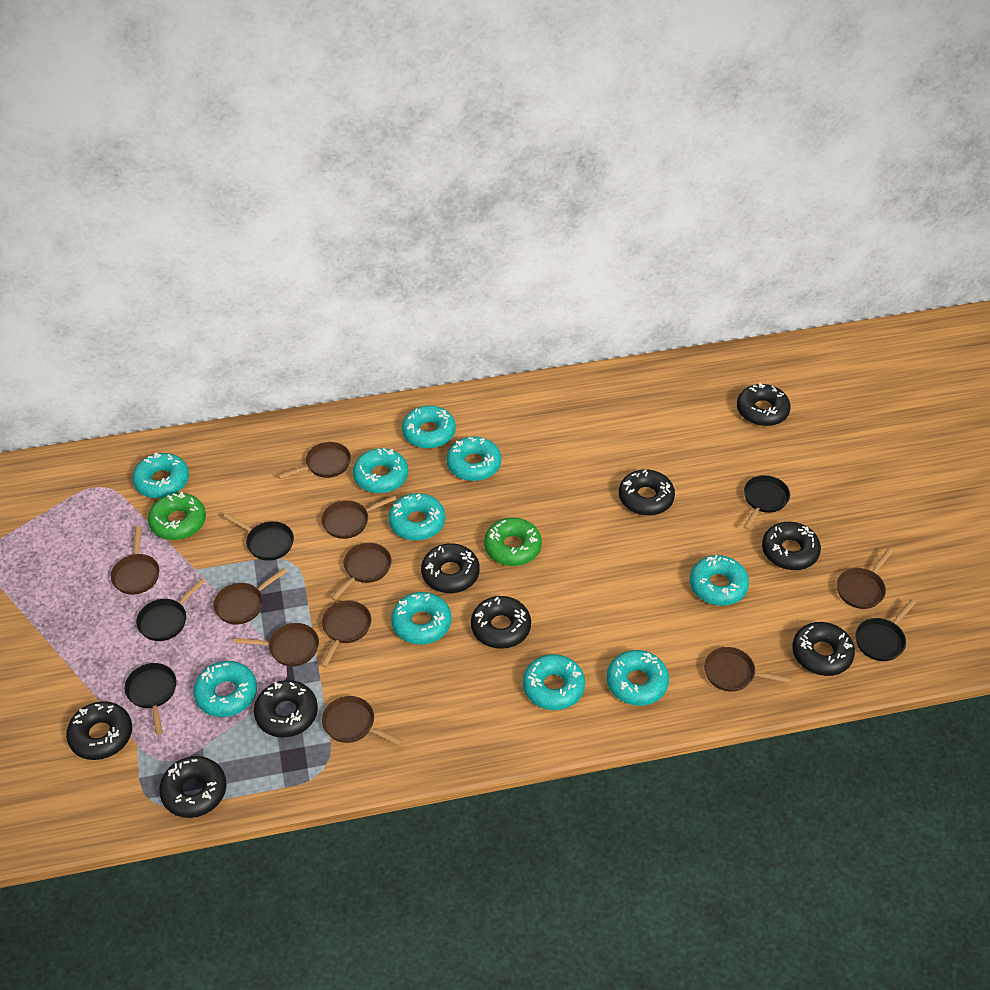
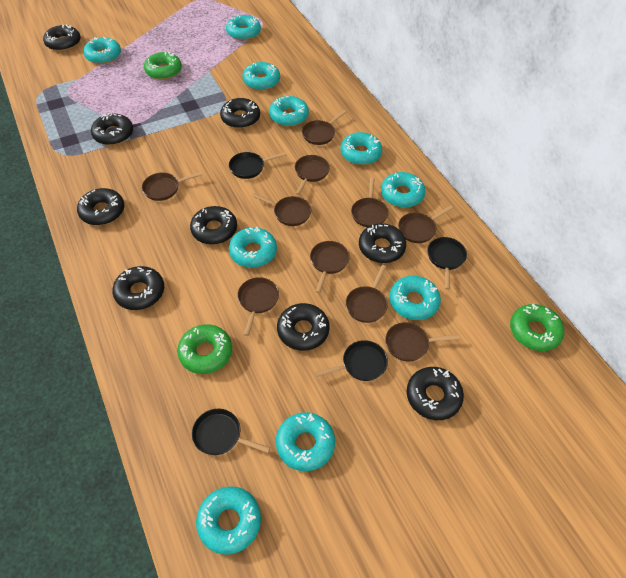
black pan: [124,663,177,735] [136,578,206,641] [224,513,294,561] [744,475,790,529] [855,599,916,661] = 5 -> [192,409,270,455] [229,152,287,179] [314,340,388,381] [427,237,467,290] = 4
green donut: [148,492,206,540] [484,518,542,566] = 2 -> [144,52,182,80] [177,324,232,374] [510,304,564,351] = 3

